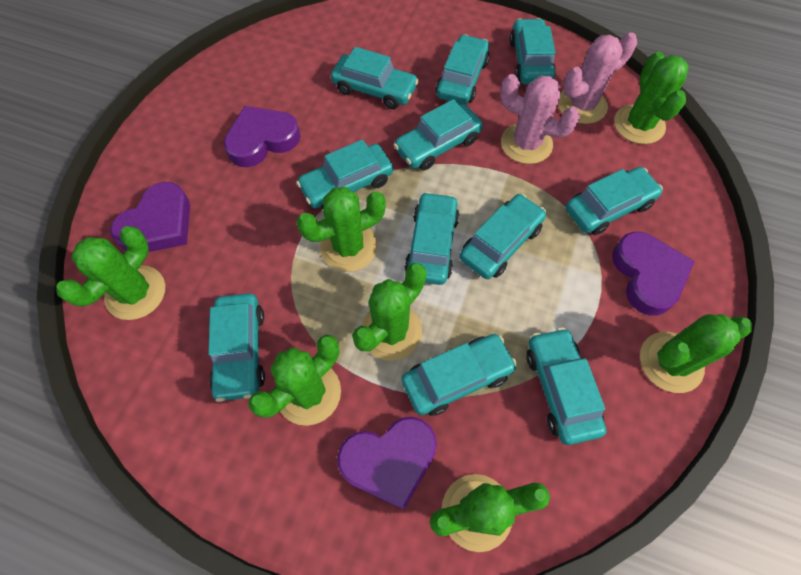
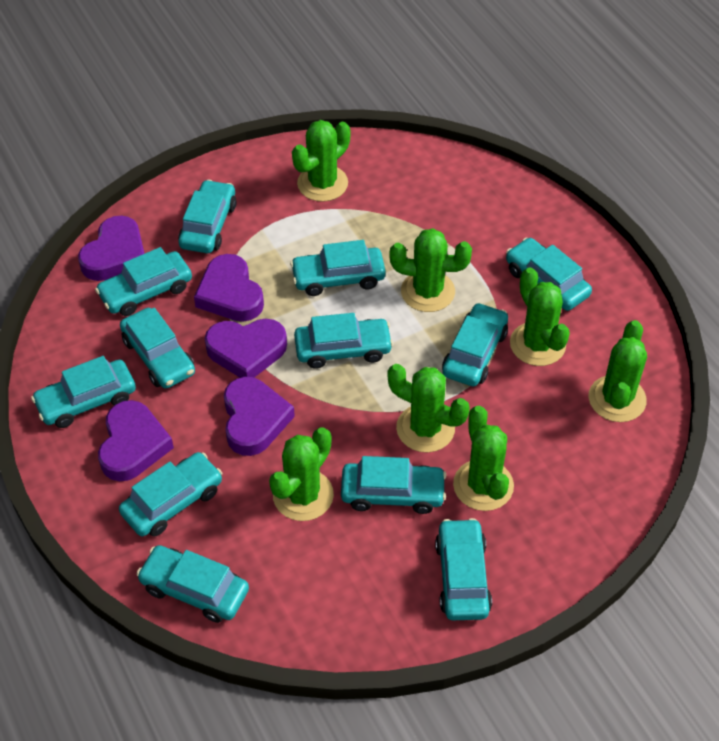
pink cactus: [500,74,580,164] [558,32,637,124] = 2 -> none = 0
purple heart: [110,182,190,252] [224,106,300,167] [337,417,437,510] [612,232,694,315] = 4 -> [78,216,145,281] [98,400,174,482] [194,254,264,322] [205,319,287,378] [224,377,295,456] = 5
turquoise car: [208,293,265,402] [296,139,393,209] [331,47,419,109] [394,99,483,170] [402,334,517,416] [404,192,460,285] [436,34,490,104] [460,194,546,279] [510,18,556,85] [526,328,607,445] [566,167,663,235] = 11 -> [31,356,136,428] [95,247,192,316] [119,452,222,537] [120,308,195,389] [137,545,249,623] [178,180,237,253] [290,240,386,296] [294,313,393,369] [341,456,446,514] [435,518,492,620] [442,302,508,386] [506,238,592,311] = 12

